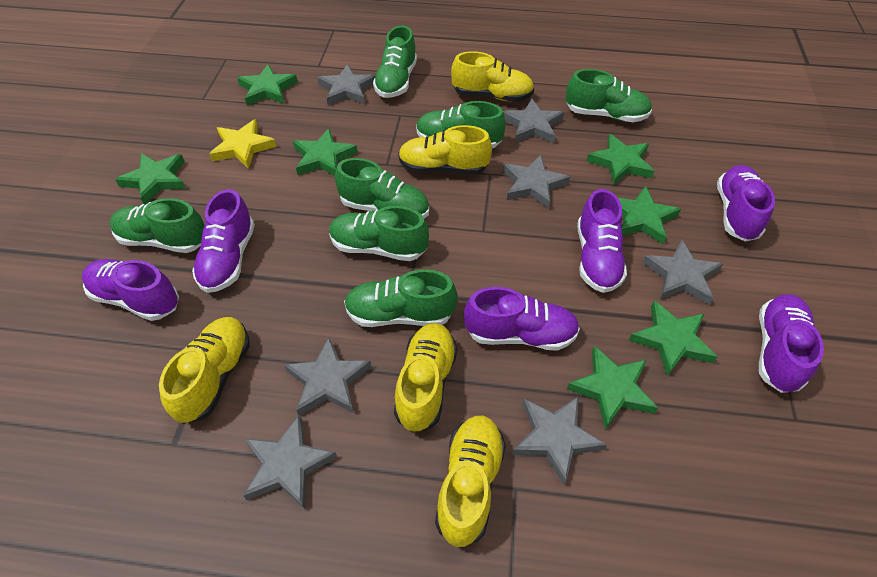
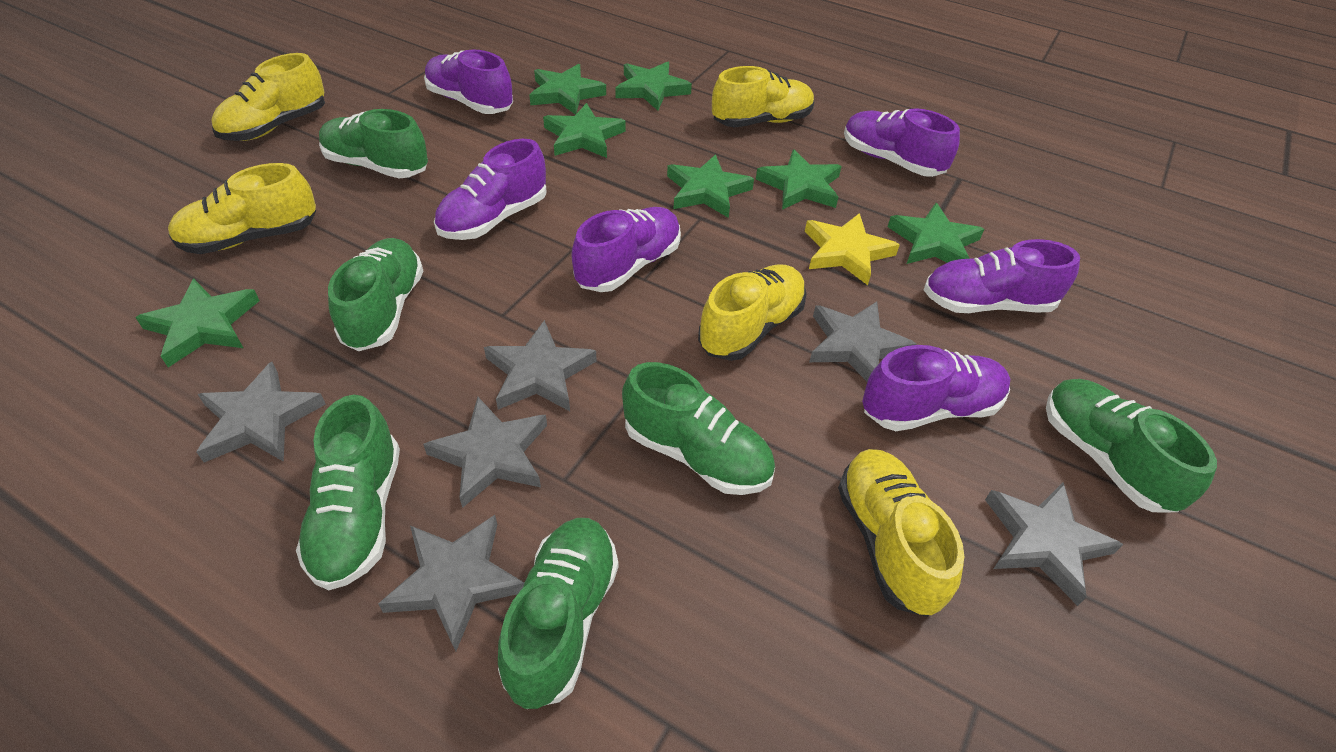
green shoe: [110,198,205,253] [329,206,429,261] [335,158,429,219] [344,269,458,327] [373,26,417,98] [416,101,506,148] [566,69,652,122] = 7 -> [296,395,400,590] [319,109,428,178] [328,238,423,351] [498,518,618,709] [622,362,775,495] [1046,379,1217,512] = 6
grey star: [243,415,337,509] [284,337,371,416] [317,64,376,105] [503,98,564,143] [503,155,570,209] [512,396,606,485] [642,239,723,305] = 7 -> [196,362,326,463] [378,515,524,651] [423,397,547,508] [484,320,597,411] [809,302,916,382] [985,482,1123,606] = 6

